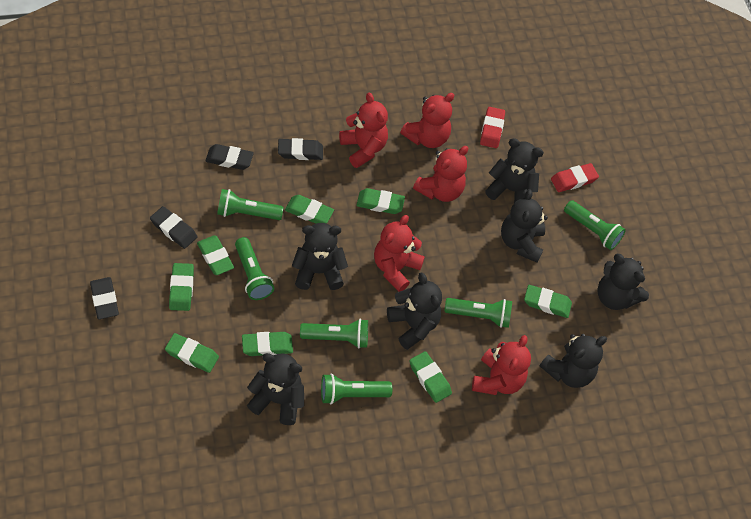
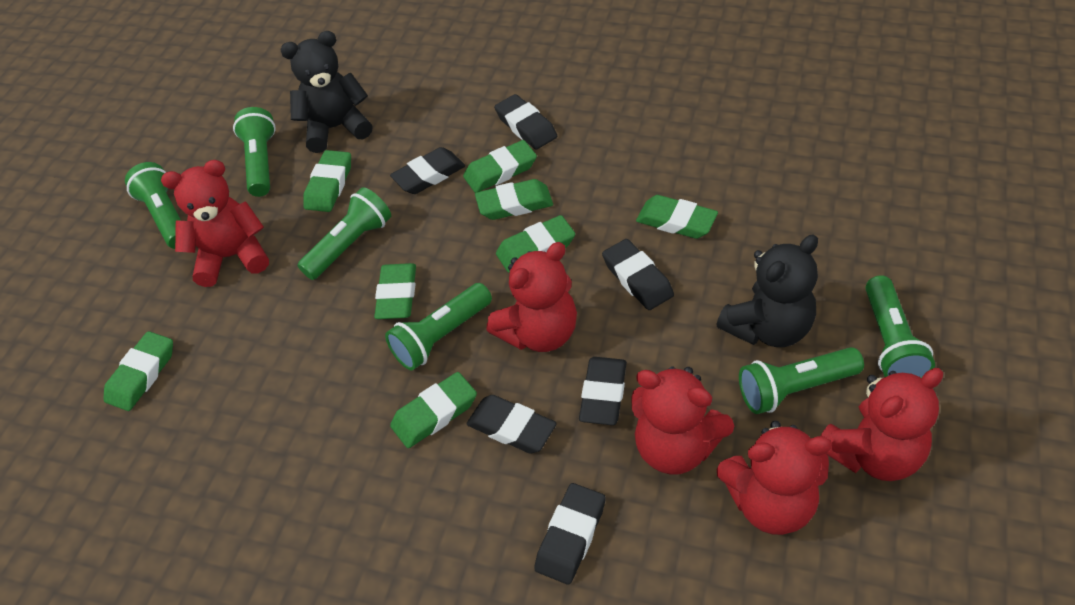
black eraser: [90,277,119,319] [150,206,197,249] [205,144,254,170] [278,138,323,160] = 4 -> [390,147,465,194] [467,395,557,454] [494,94,557,149] [534,483,606,585] [579,357,627,425] [602,239,674,310] = 6
black teddy bear: [247,353,304,425] [292,223,348,290] [387,272,442,350] [485,138,544,203] [501,189,548,263] [539,334,607,388] [597,254,649,310] = 7 -> [280,31,373,153] [716,234,818,347] = 2
red eraser: [480,107,505,148] [551,163,599,192] = 2 -> none = 0

